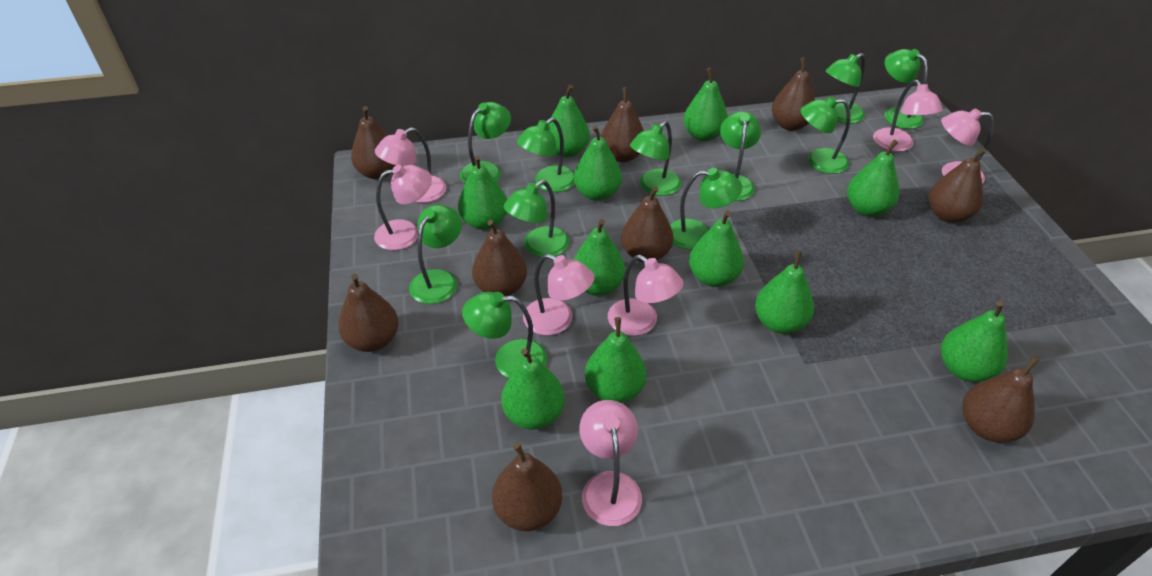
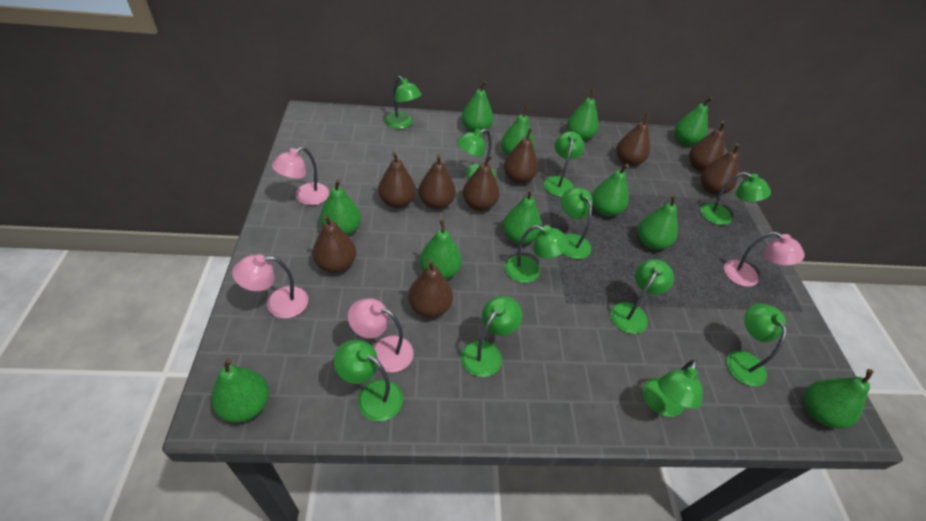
pink lamp: [374,165,432,250] [375,128,446,203] [523,254,595,336] [579,400,642,526] [608,255,683,336] [873,80,943,152] [941,108,994,184] = 7 -> [232,254,308,318] [272,147,329,205] [348,298,414,372] [724,232,805,287] = 4

